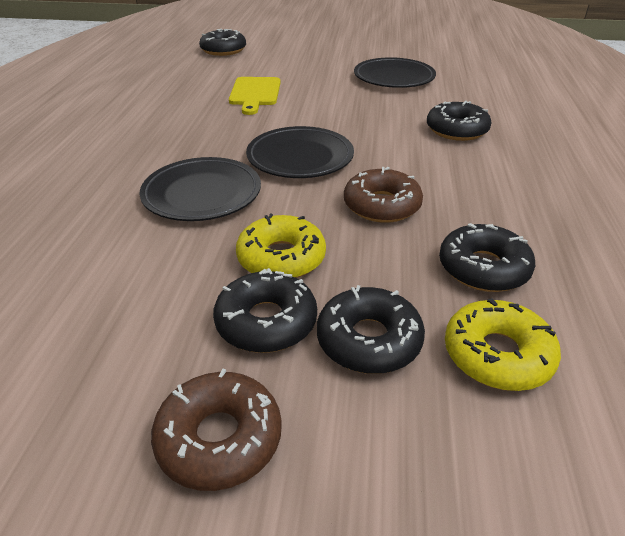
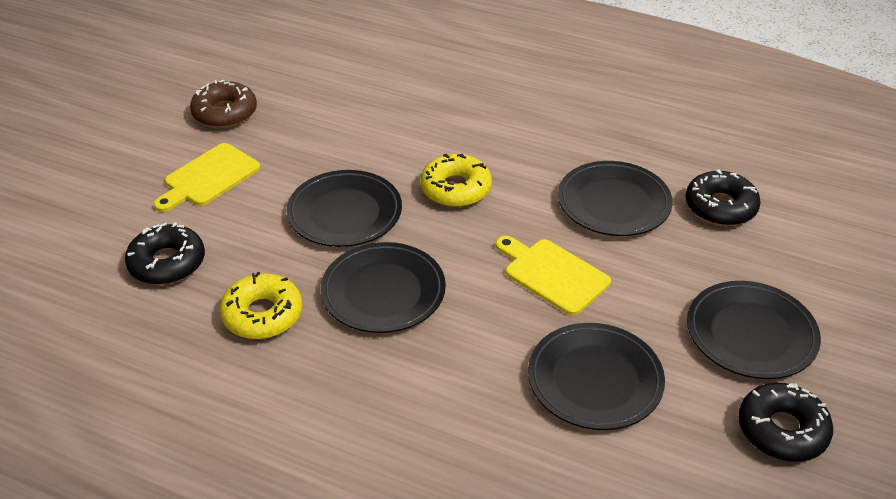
black donut: [199,29,246,56] [213,268,317,353] [317,285,425,374] [427,101,492,141] [439,223,535,292] = 5 -> [125,222,205,285] [685,170,761,226] [739,383,833,462] = 3
black plate: [140,157,261,221] [246,126,354,178] [354,57,436,88] = 3 -> [286,170,402,247] [321,242,446,333] [528,323,665,430] [558,161,673,236] [687,281,821,379] = 5
brown donut: [151,369,282,491] [344,167,423,223] = 2 -> [190,80,257,128] = 1
yellow cutting board: [229,77,281,115] = 1 -> [154,143,260,212] [496,236,611,315] = 2

